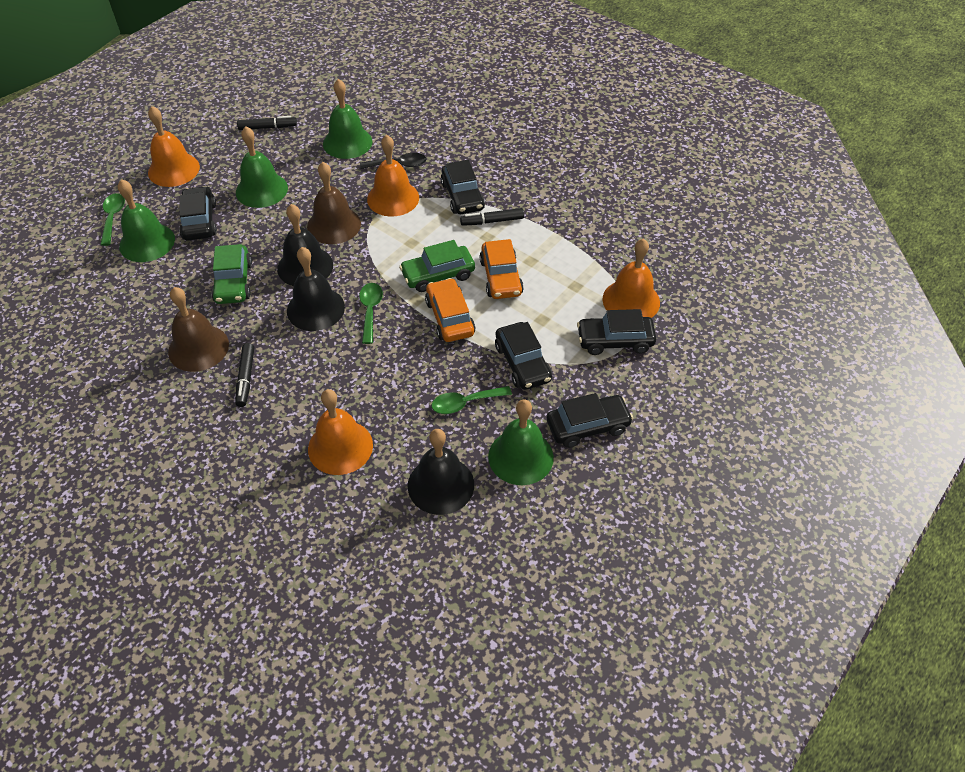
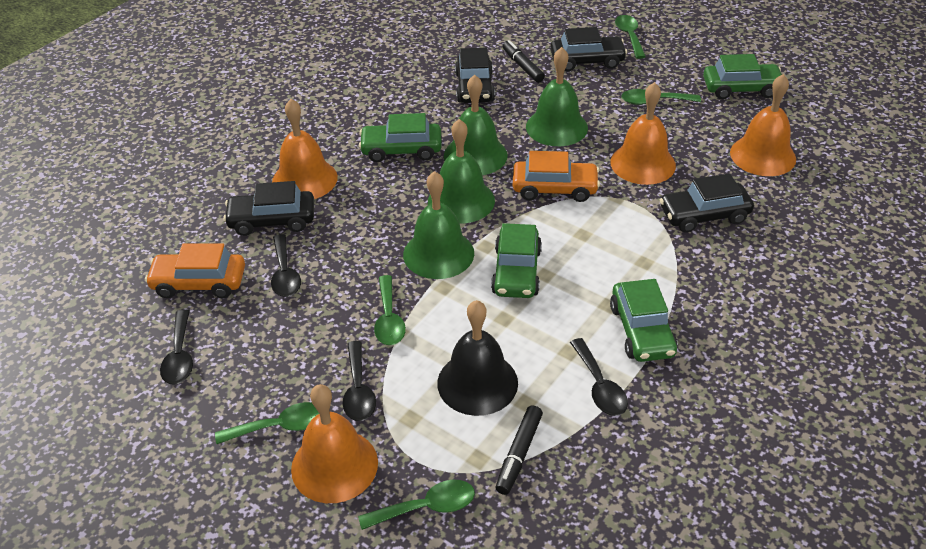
black bell: [277,204,333,286] [287,247,345,331] [408,429,474,515] = 3 -> [437,300,518,416] = 1
black car: [179,186,217,240] [441,160,485,214] [495,322,552,390] [547,393,633,448] [577,309,656,355] = 5 -> [223,181,314,236] [455,48,495,103] [550,27,627,71] [660,173,754,232] = 4
black marker: [235,343,254,407] [237,116,297,130] [460,208,524,226] = 3 -> [495,405,543,495] [502,40,545,83] = 2
black spoon: [360,153,426,169] = 1 -> [160,309,193,384] [271,234,301,297] [343,341,376,421] [570,338,628,416] = 4
brown bell: [168,287,229,372] [307,162,361,244] = 2 -> none = 0
green car: [211,244,252,304] [399,240,475,292] = 2 -> [359,113,442,162] [491,223,542,298] [610,279,678,362] [703,54,782,99] = 4
green spoon: [100,193,125,246] [359,283,383,344] [431,386,512,414] = 3 -> [215,402,319,444] [358,480,475,530] [374,275,406,345] [615,15,646,59] [621,89,701,105] = 5

